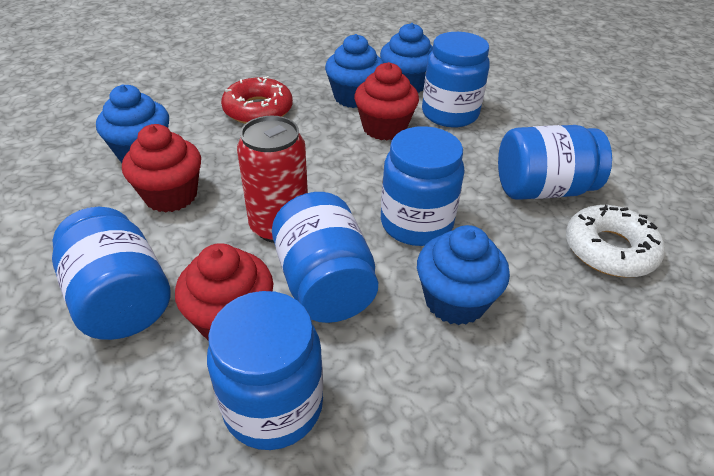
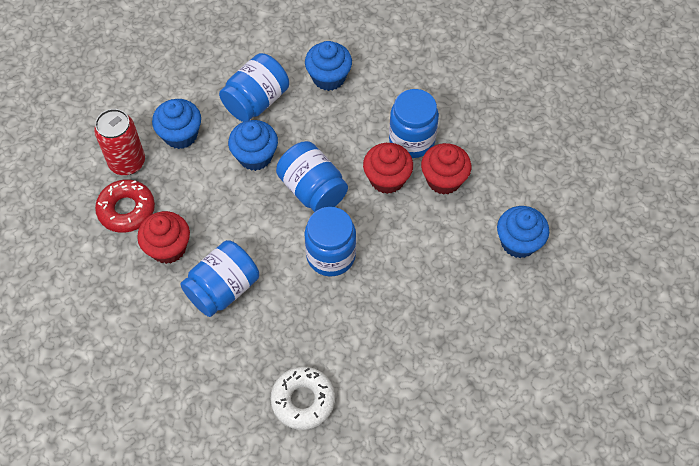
blue jar: [52,207,170,340] [207,291,323,450] [272,192,378,323] [381,126,465,246] [422,32,490,127] [498,125,612,200] = 6 -> [180,240,259,317] [219,53,289,122] [276,141,348,212] [305,207,356,277] [389,89,439,158] = 5

